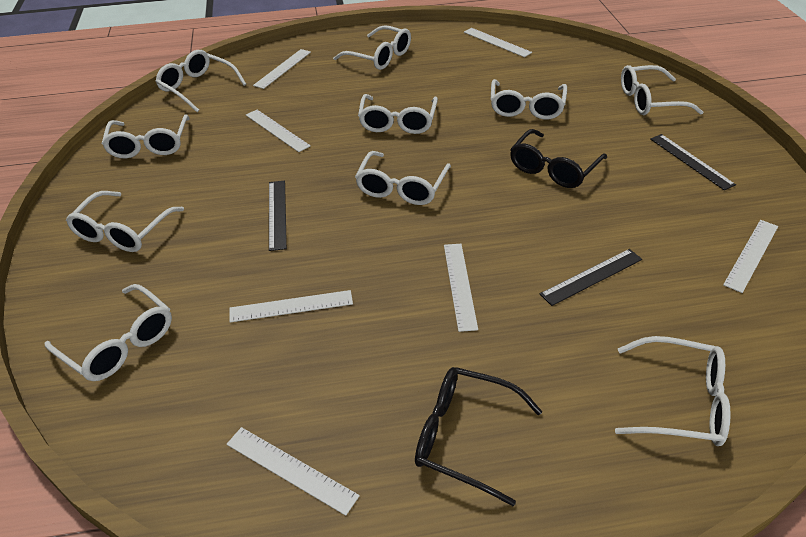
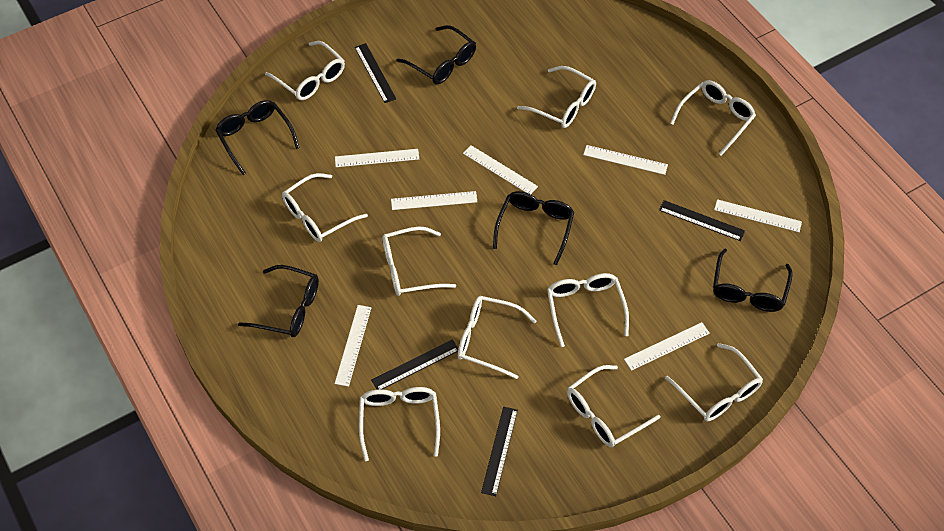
black glasses: [415,367,542,506] [510,129,607,188] = 2 -> [215,100,300,175] [238,265,319,337] [397,25,476,84] [493,191,574,265] [713,248,793,312] = 5
black ruler: [269,180,287,251] [540,249,642,306] [650,134,736,190] = 3 -> [355,43,396,103] [371,339,459,390] [481,407,518,496] [659,200,745,241] = 4

